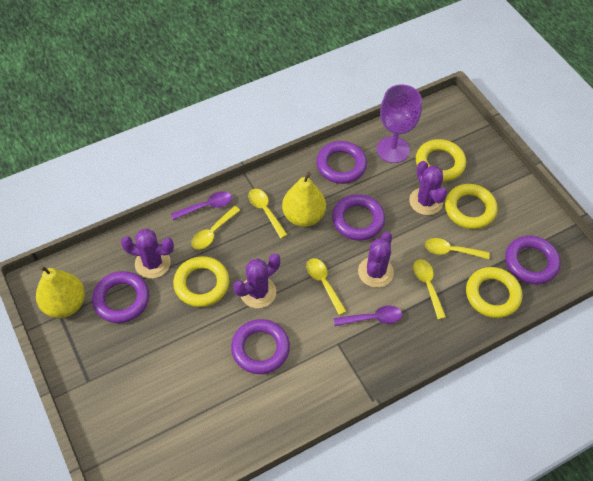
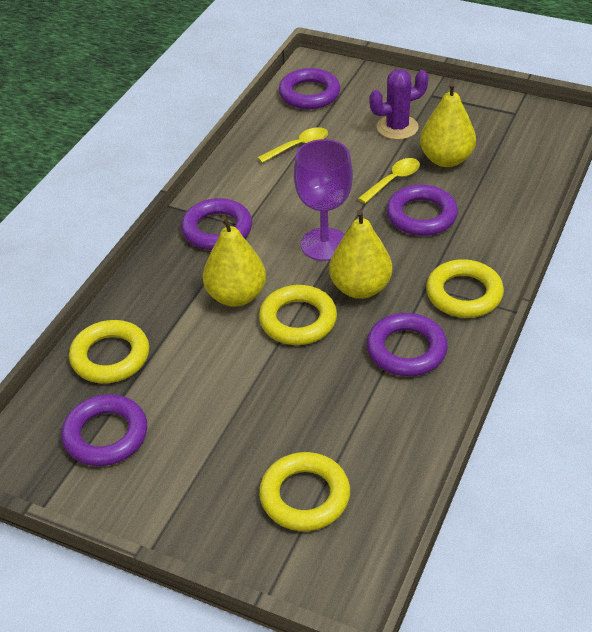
purple cactus: [121,229,174,278] [234,254,280,308] [358,232,394,287] [409,161,447,215] = 4 -> [369,69,429,140] = 1
purple spoon: [171,191,232,220] [334,306,402,326] = 2 -> none = 0
yellow pear: [36,265,85,318] [282,172,326,227] = 2 -> [203,216,266,307] [329,209,392,299] [420,82,476,167] = 3
yellow spoon: [191,206,240,250] [248,189,288,239] [306,258,346,315] [413,259,446,319] [425,238,490,259] = 5 -> [257,127,328,163] [358,158,420,203] = 2

